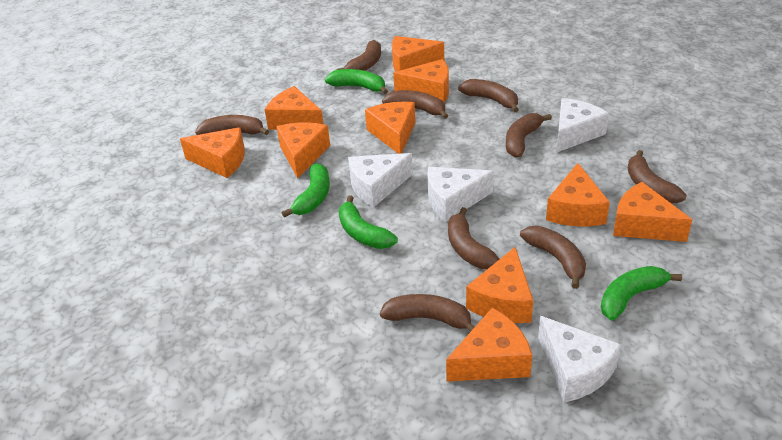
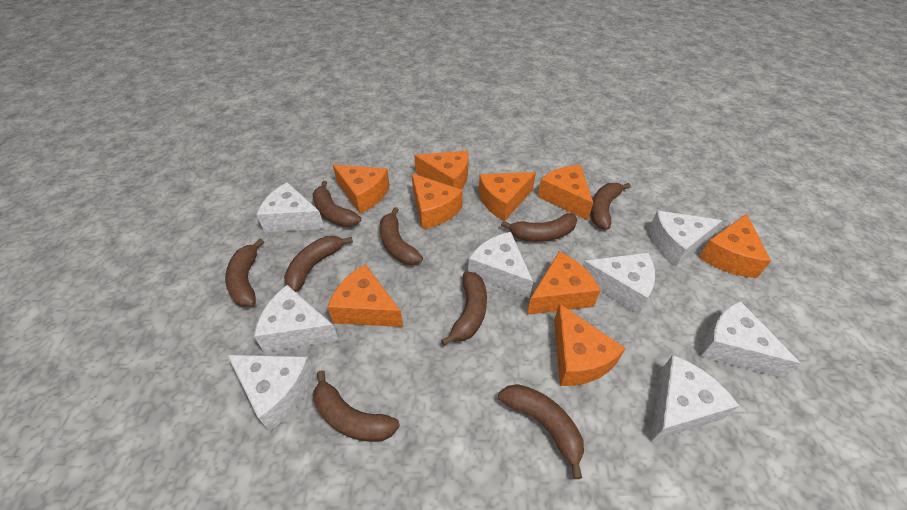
green banana: [282,163,330,217] [325,69,388,94] [339,196,398,249] [601,266,682,321] = 4 -> none = 0
orange cheese: [180,127,245,178] [265,86,323,130] [276,122,330,178] [365,102,416,154] [392,36,444,71] [393,59,449,103] [446,308,532,382] [466,247,533,323] [546,163,610,227] [613,182,692,242] = 10 -> [327,264,403,327] [333,165,390,214] [412,173,463,229] [414,151,469,190] [479,172,536,221] [527,252,601,315] [538,165,593,220] [554,303,626,386] [699,214,771,278] = 9
white cheese: [348,153,413,207] [427,167,494,222] [538,316,621,403] [557,98,609,152] = 4 -> [228,355,315,431] [254,285,339,352] [256,182,325,232] [468,232,533,298] [583,253,655,314] [649,211,723,267] [650,355,739,442] [700,301,801,378] = 8

